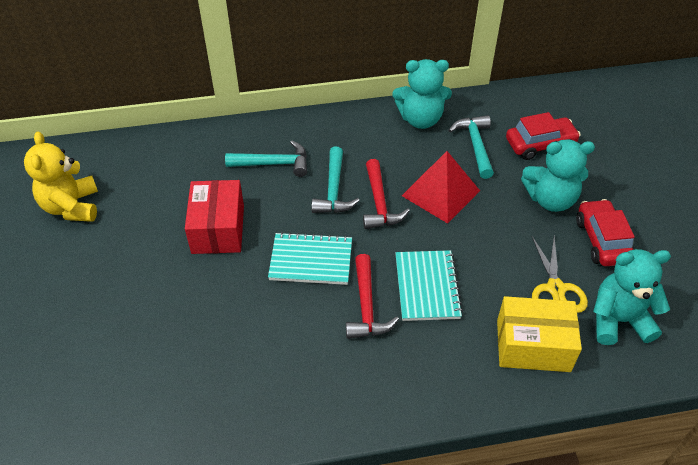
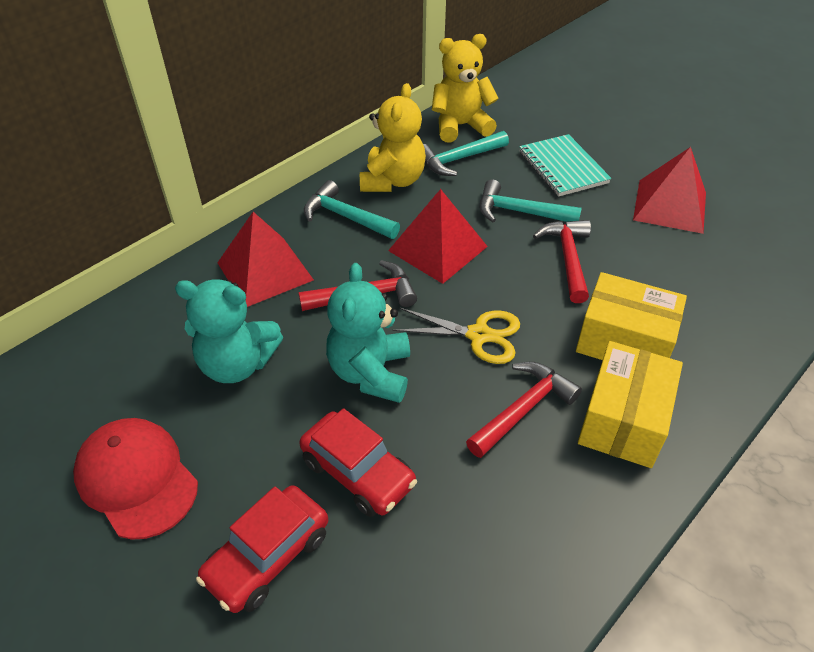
red box: [185,180,244,254] = 1 -> none = 0
red cap: none = 0 -> [73,418,198,540] = 1
red hammer: [346,254,399,339] [363,159,410,229] = 2 -> [298,260,417,311] [466,362,582,458] [533,220,591,303] = 3
red pyramid: [402,151,480,223] = 1 -> [217,212,314,307] [388,189,488,284] [633,147,706,234] = 3
turquoise notebook: [268,232,352,285] [395,250,463,321] = 2 -> [519,134,611,196] = 1
turquoise teddy bear: [392,59,452,129] [521,139,595,212] [593,249,671,345] = 3 -> [175,280,283,383] [326,263,410,403] = 2
yellow box: [497,296,582,372] = 1 -> [576,272,687,360] [578,341,683,468] = 2
yellow teddy bear: [24,132,98,222] = 1 -> [360,83,426,192] [432,34,499,142] = 2

